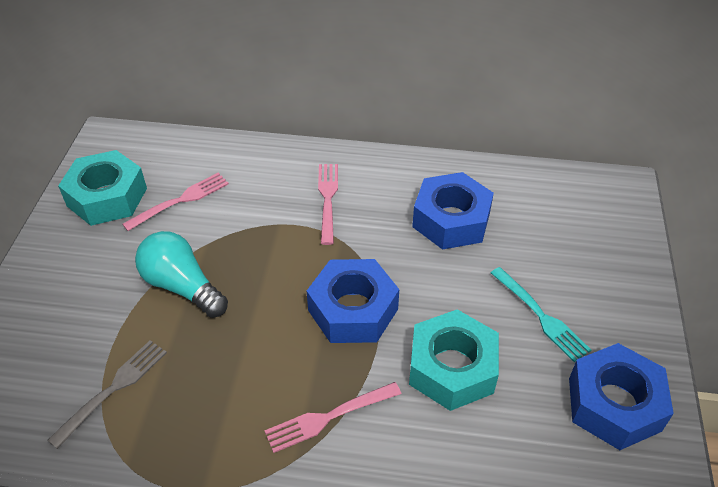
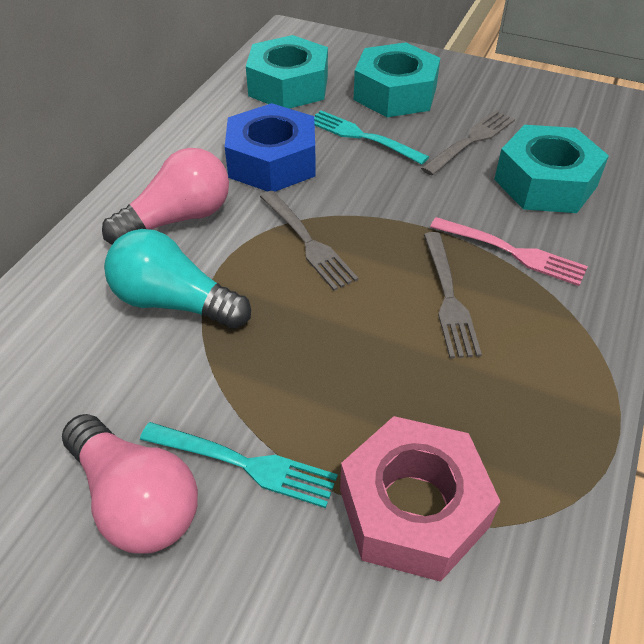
blue nut: [307,259,399,343] [412,172,494,250] [569,343,674,450] = 3 -> [225,103,316,192] = 1
grey fork: [47,340,167,449] = 1 -> [260,191,358,291] [421,111,515,175] [424,232,482,358] = 3
pink fork: [123,173,229,231] [264,382,401,453] [318,164,338,245] = 3 -> [430,217,588,286] = 1
pink light bulb: none = 0 -> [62,414,198,554] [102,148,229,245] = 2
pink nut: none = 0 -> [340,416,501,582] = 1
turquoise fork: [491,267,591,362] = 1 -> [140,422,338,508] [314,110,429,165] = 2
turquoise nut: [58,150,147,226] [409,309,499,411] = 2 -> [246,35,328,109] [354,42,440,117] [494,125,609,213] = 3

